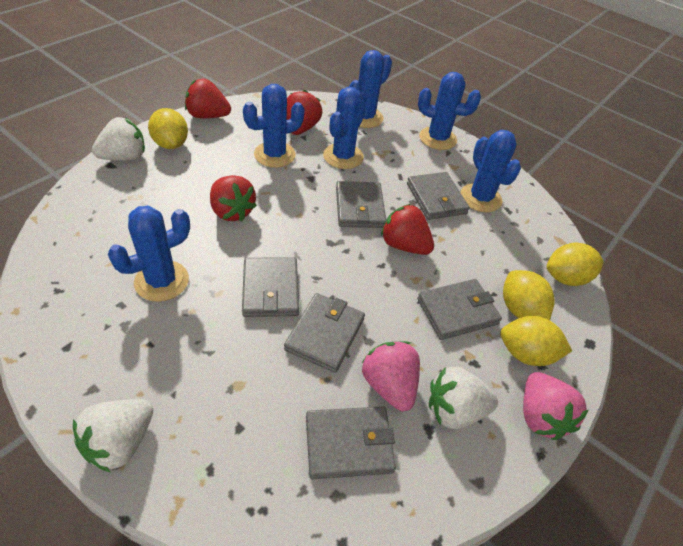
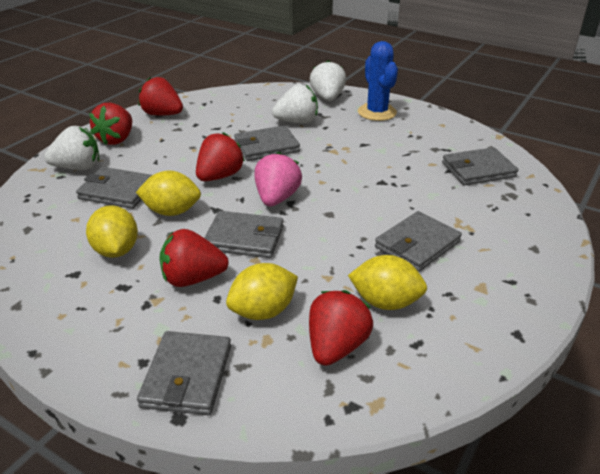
blue cactus: [108,205,190,302] [243,84,305,168] [323,87,365,169] [349,50,392,128] [418,72,481,150] [460,130,521,212] = 6 -> [358,41,398,121] = 1
pink strawberry: [362,341,420,411] [523,372,589,440] = 2 -> [254,152,302,206] = 1
red strawberry: [185,79,231,118] [210,175,257,221] [287,90,322,135] [381,204,434,255] = 4 -> [89,103,132,145] [139,77,183,116] [159,229,229,287] [196,132,245,181] [309,290,373,366] = 5

